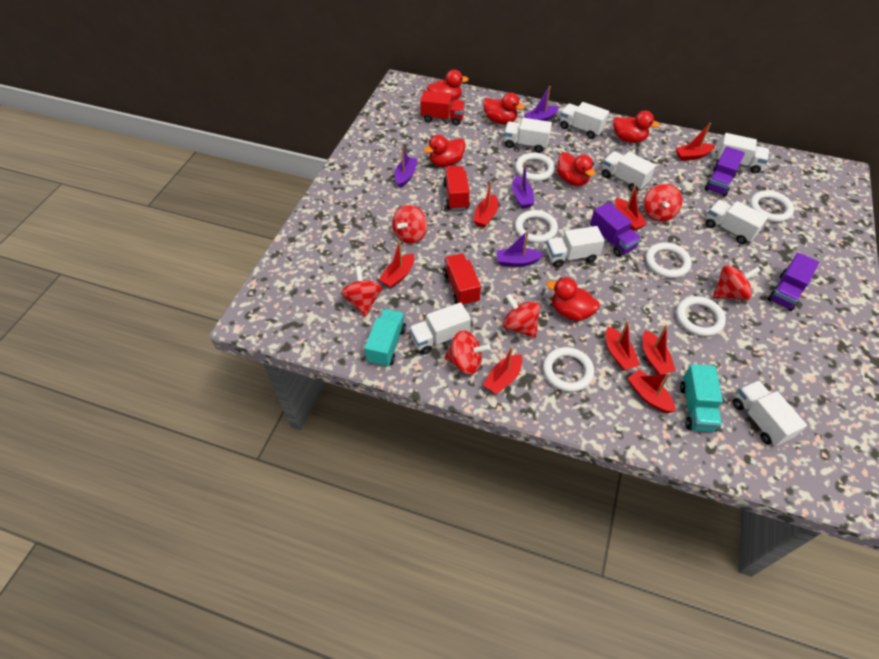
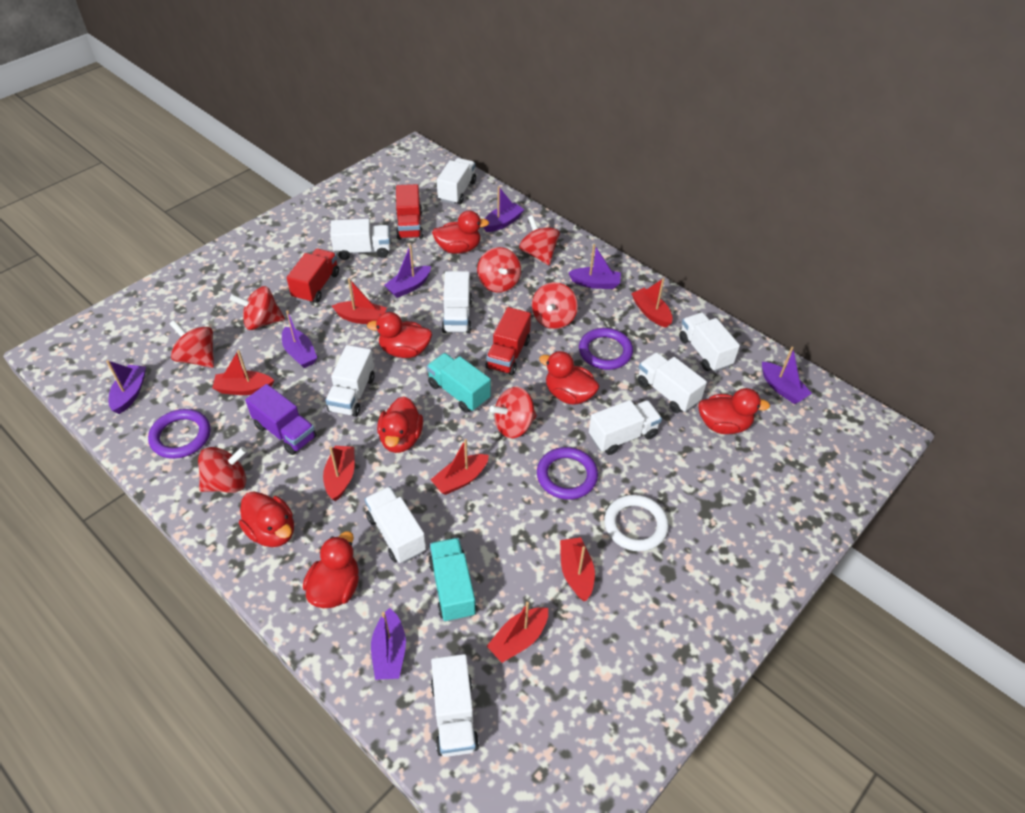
purple boat: [394,147,417,188] [496,230,544,267] [512,162,534,208] [524,86,559,121] = 4 -> [106,360,146,414] [282,310,317,368] [371,608,406,680] [384,245,431,298] [483,186,524,232] [568,244,621,289] [762,347,812,404] = 7
purple ring: none = 0 -> [148,409,210,459] [537,447,598,500] [579,328,633,370] = 3
purple truck: [590,202,641,257] [705,147,745,197] [768,253,819,311] = 3 -> [245,384,316,455] = 1
red boat: [379,241,414,288] [473,181,498,228] [483,346,523,394] [606,320,640,371] [615,184,647,231] [628,370,676,413] [643,325,676,375] [676,123,715,161] = 8 -> [212,350,274,395] [323,446,355,501] [332,278,387,324] [431,439,489,495] [487,602,548,663] [560,537,595,601] [631,278,673,328] = 7
red duck: [424,135,466,167] [427,70,469,101] [483,93,525,124] [546,277,600,321] [557,152,595,186] [613,111,660,143] = 6 -> [239,491,294,547] [303,531,359,608] [367,312,432,358] [377,396,423,453] [432,210,489,254] [539,351,599,405] [698,388,770,434] = 7
red spinning top: [341,266,382,317] [392,205,427,244] [444,330,490,374] [503,294,540,338] [643,184,683,222] [713,265,761,300] = 6 -> [170,320,214,368] [198,447,247,493] [230,286,285,330] [477,247,521,293] [489,387,537,438] [519,215,560,265] [532,282,578,329] = 7
white ring: [515,153,555,181] [515,210,558,243] [543,347,594,392] [645,243,691,278] [676,296,726,336] [750,191,794,222] = 6 -> [604,495,669,552] = 1
white truck: [409,302,471,355] [504,118,552,153] [546,226,605,268] [560,102,609,139] [602,151,656,191] [706,200,768,244] [716,133,769,174] [733,380,807,446] = 8 -> [325,345,375,417] [330,219,390,260] [365,486,426,563] [431,654,479,757] [437,158,476,204] [442,271,472,333] [589,400,662,455] [638,352,707,413] [679,312,740,372] = 9

